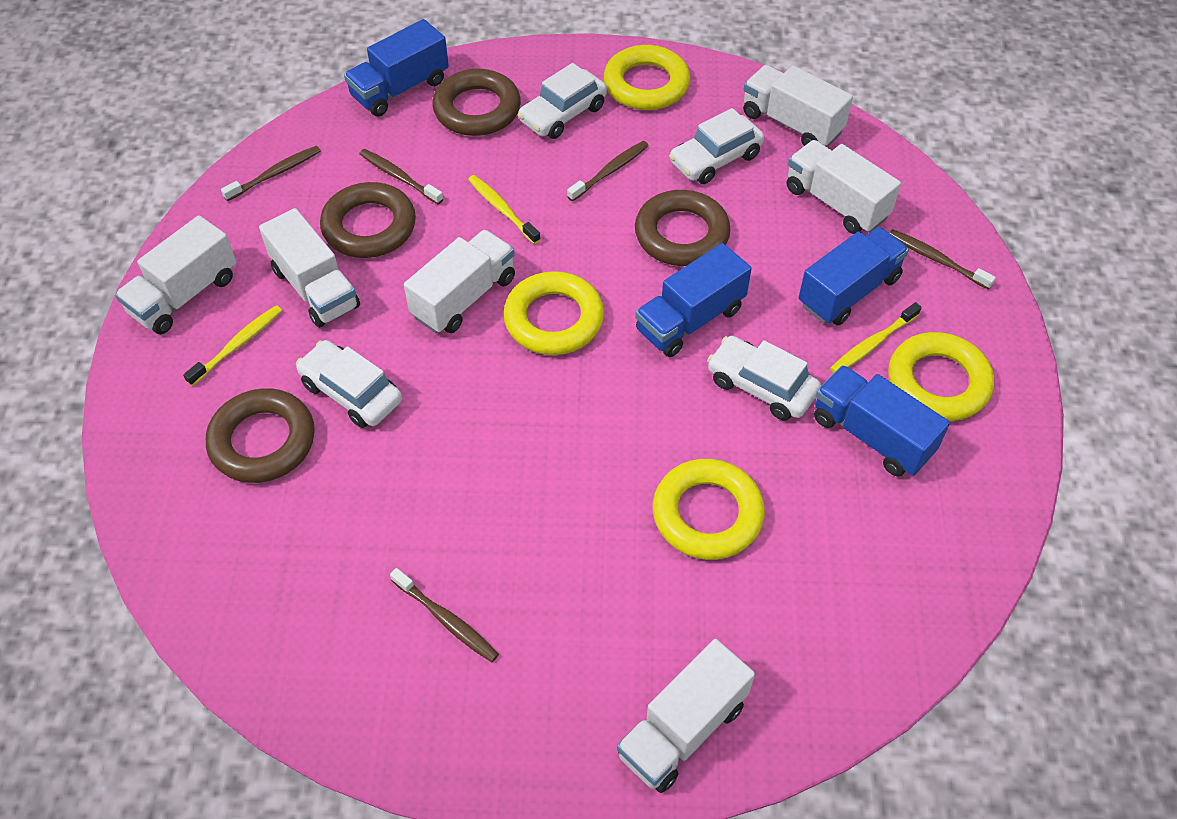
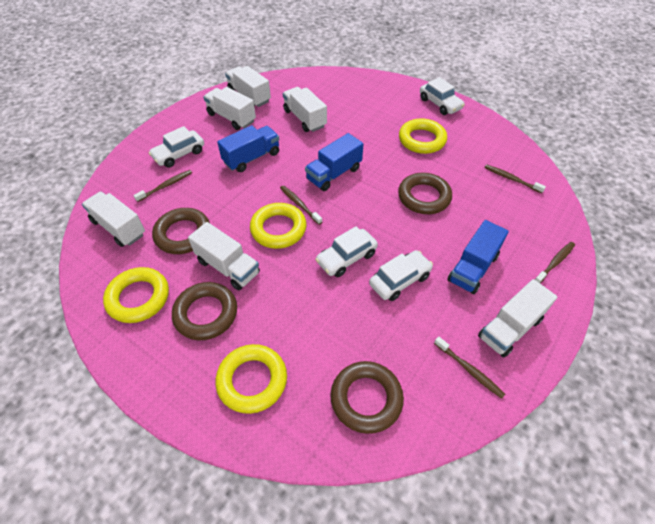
blue truck: [344,19,449,116] [635,243,752,357] [799,227,909,325] [814,365,950,476] = 4 -> [217,125,279,172] [305,133,363,191] [447,220,509,294] = 3
yellow toothbrush: [183,305,282,386] [468,175,541,244] [830,302,922,373] = 3 -> none = 0

